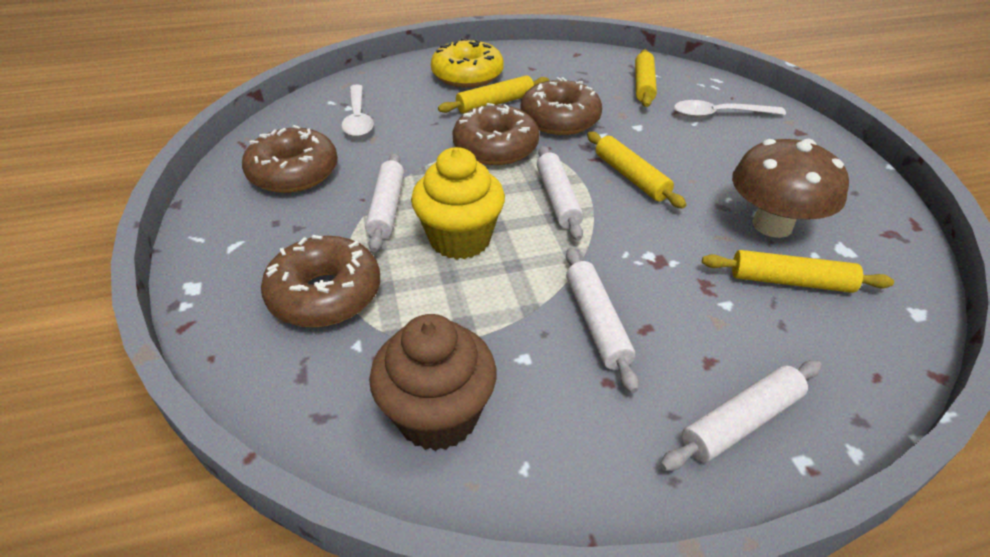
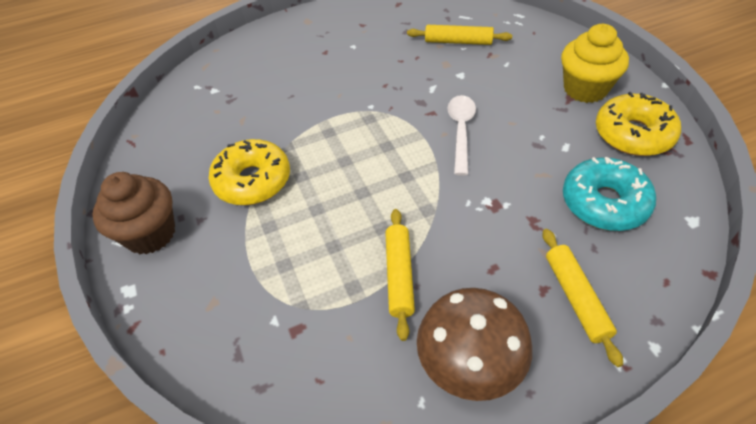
brown donut: [242,125,338,193] [261,235,380,327] [452,103,540,165] [520,77,602,135] = 4 -> none = 0
turquoise donut: none = 0 -> [563,157,656,231] = 1
white rolling pin: [365,153,404,252] [537,146,584,241] [566,248,639,393] [660,360,822,471] = 4 -> none = 0
white spoon: [341,84,374,137] [674,100,786,118] = 2 -> [448,95,476,176] = 1
yellow donut: [431,38,504,88] = 1 -> [209,139,290,205] [596,92,681,156] = 2
yellow rolling pin: [438,75,549,114] [587,132,686,209] [635,49,657,107] [702,250,894,293] = 4 -> [385,209,415,341] [407,25,512,45] [543,229,623,367] = 3

